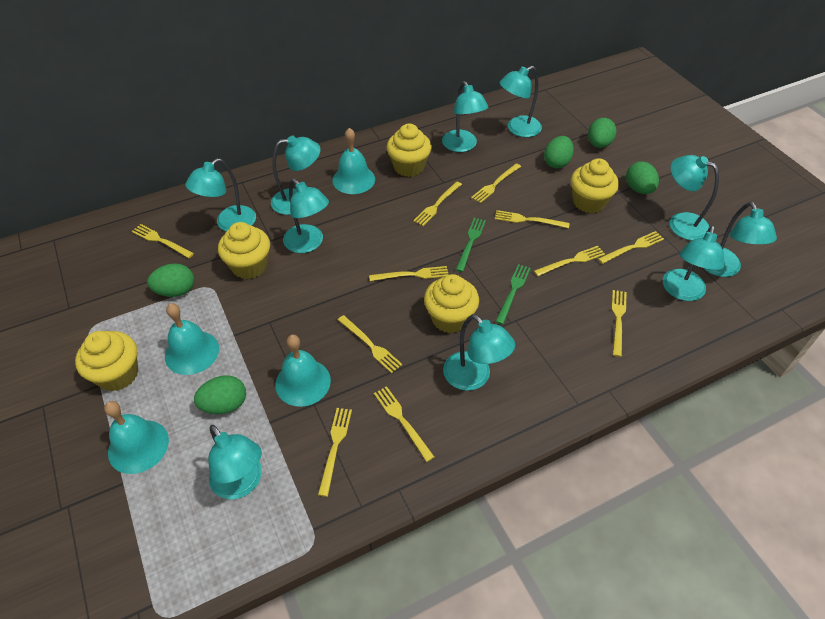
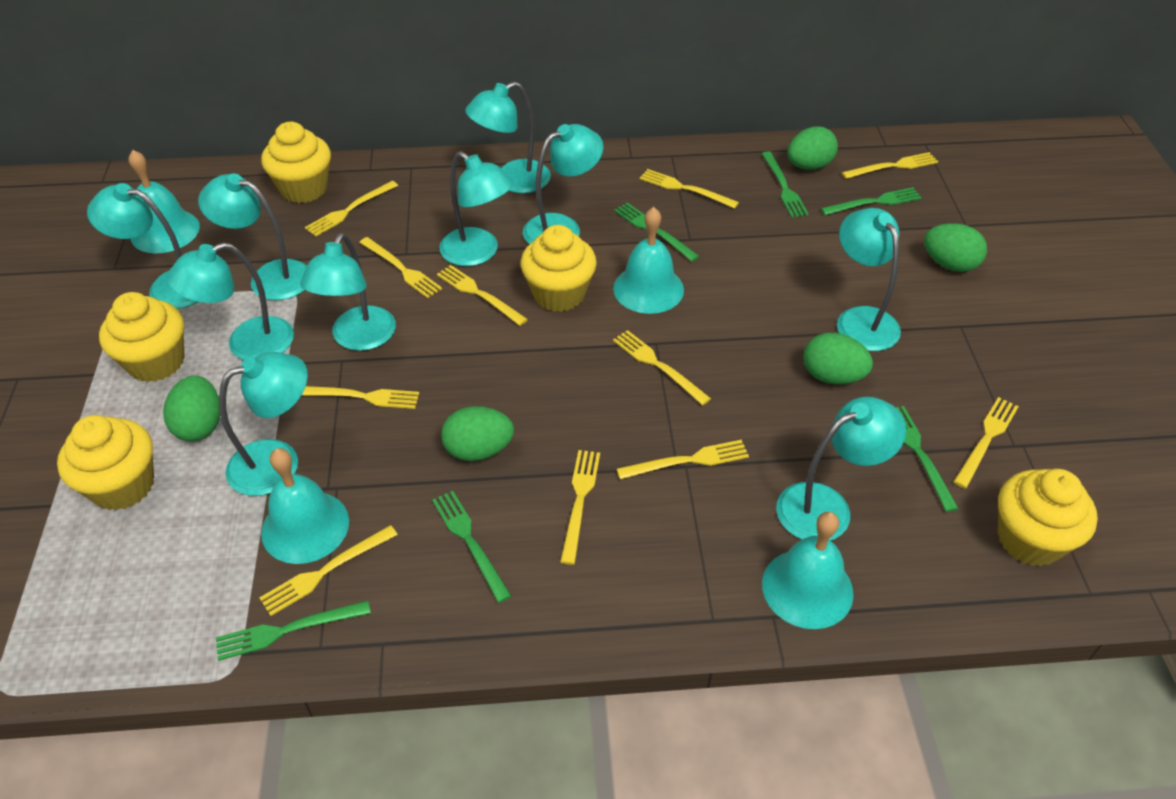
green fork: [456,218,486,272] [495,264,531,325] = 2 -> [216,601,371,661] [432,491,511,603] [614,203,699,261] [762,151,809,218] [821,187,922,215] [896,406,959,512] = 6

